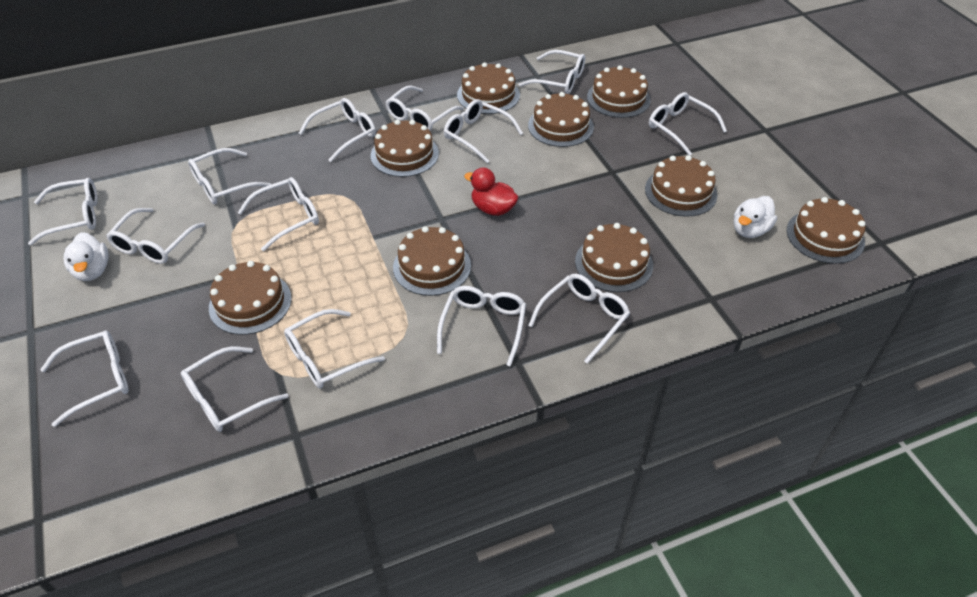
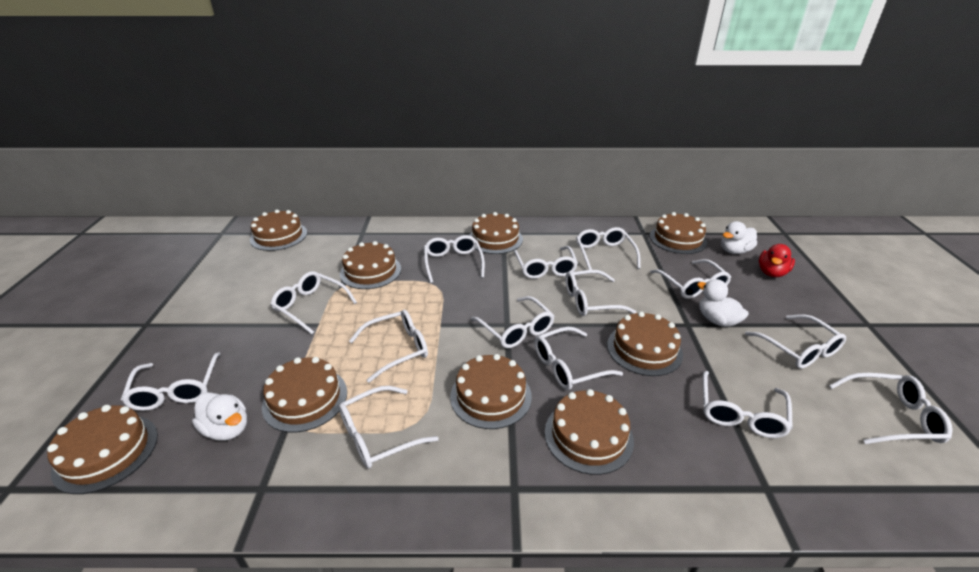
white duck: [64,232,109,281] [734,196,777,238] = 2 -> [192,392,247,440] [697,279,749,327] [721,221,757,254] = 3

